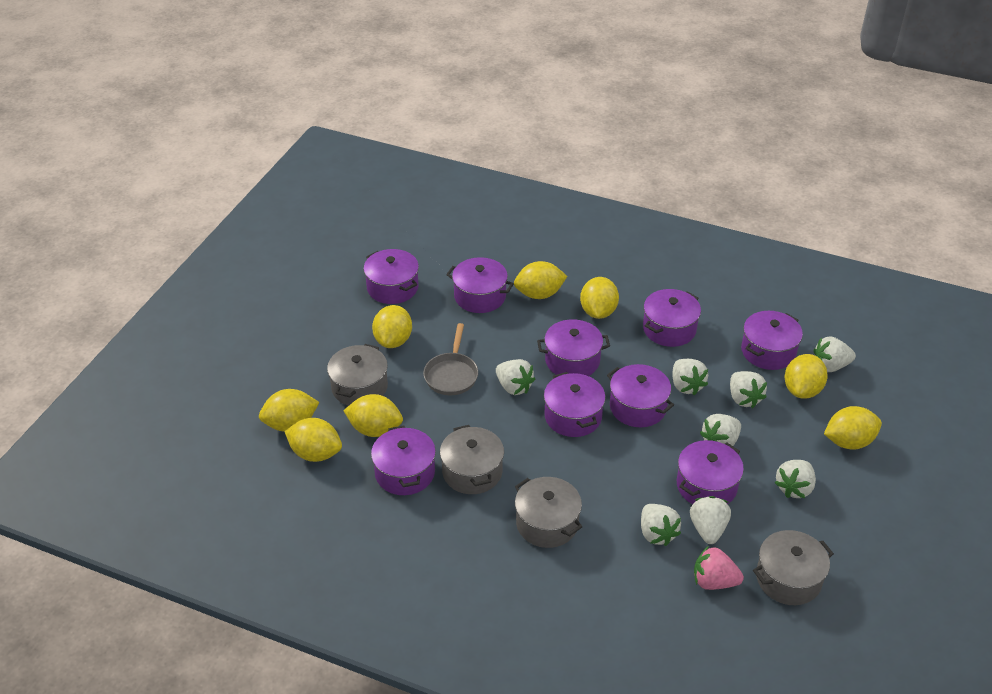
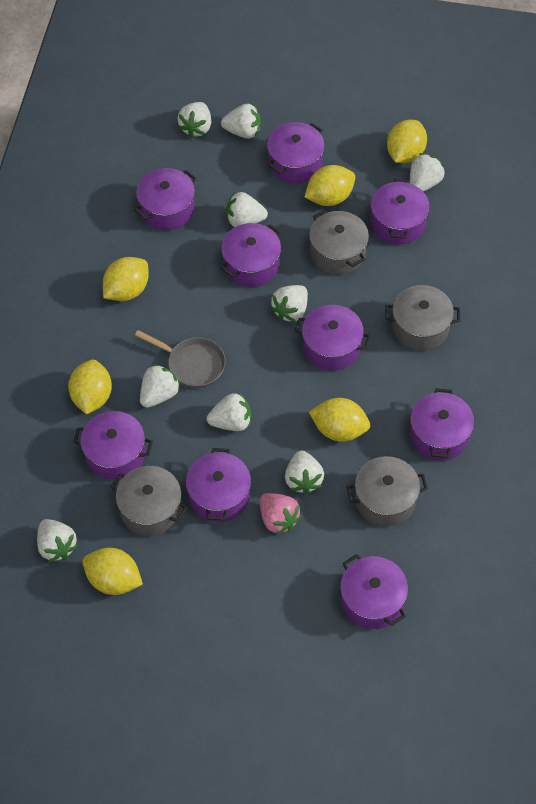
white strawberry: [496,359,535,395] [641,504,681,546] [672,359,708,395] [690,496,731,544] [700,414,741,446] [730,371,767,408] [775,460,816,498] [813,336,856,372] = 8 -> [37,519,78,562] [140,364,181,408] [178,102,211,138] [207,393,251,431] [221,104,261,139] [226,192,268,227] [270,285,308,322] [285,451,324,494] [410,153,445,192] = 9
yellow lemon: [259,389,320,432] [284,418,342,462] [343,394,403,437] [372,305,412,348] [514,261,567,299] [580,277,619,319] [785,354,828,399] [824,406,882,450] = 8 -> [68,360,112,414] [82,548,143,595] [103,257,149,301] [305,165,355,206] [309,398,370,442] [387,120,427,163] = 6

